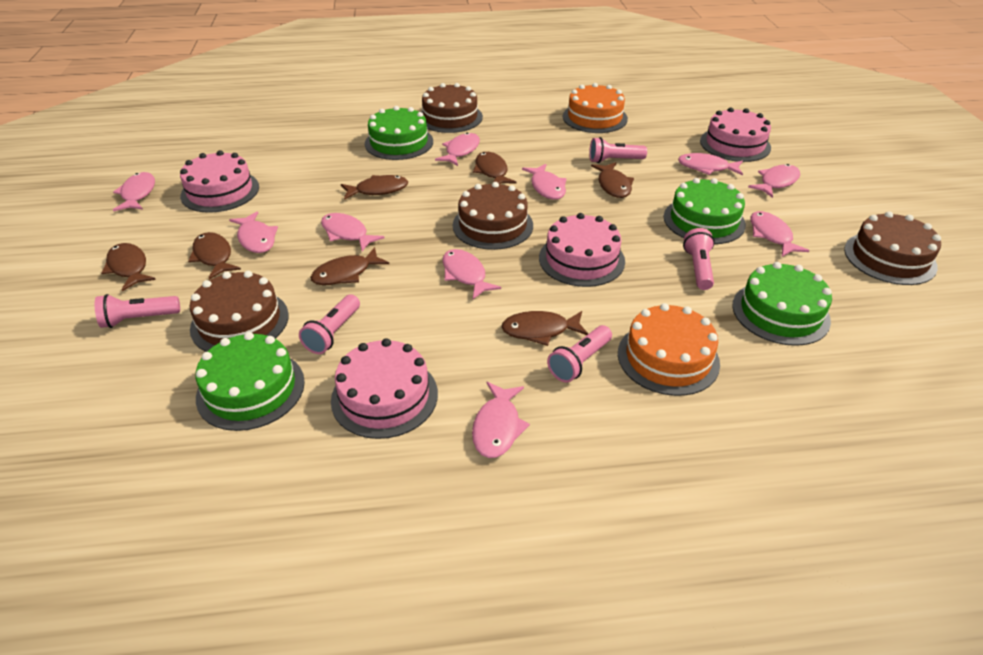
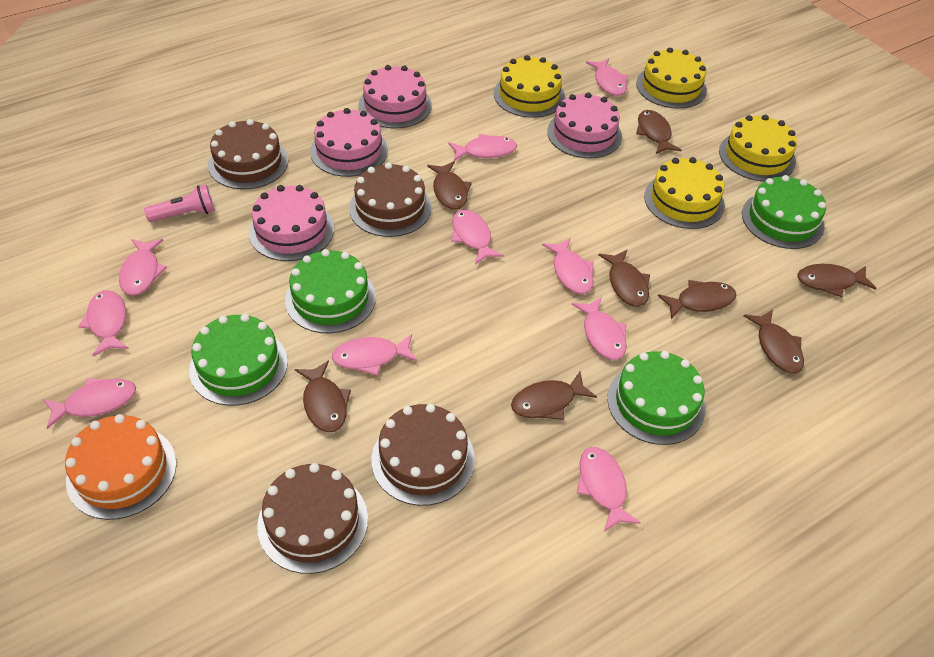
brown fish: [101,243,156,291] [188,232,241,280] [310,247,389,285] [341,175,408,200] [473,152,517,184] [501,311,588,346] [591,162,634,198] = 7 -> [295,360,351,432] [427,161,472,209] [511,372,597,420] [599,250,650,307] [636,110,681,154] [658,280,736,319] [744,309,804,373] [797,264,877,297] = 8
orange cake: [563,83,628,133] [618,303,720,396] = 2 -> [65,414,177,520] = 1
pink flashlight: [95,294,180,328] [299,294,360,354] [547,325,612,383] [589,137,647,163] [683,228,715,290] = 5 -> [144,185,215,222] = 1
yellow cake: none = 0 -> [494,55,565,118] [636,48,707,109] [644,157,725,229] [719,115,797,181] = 4

